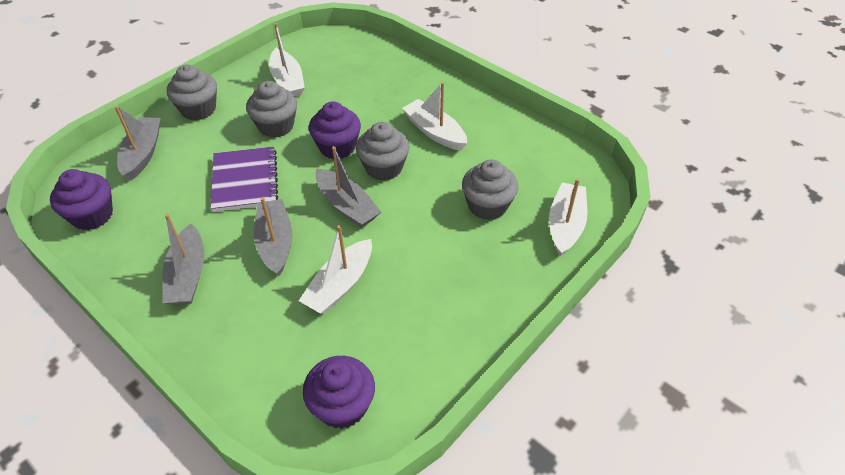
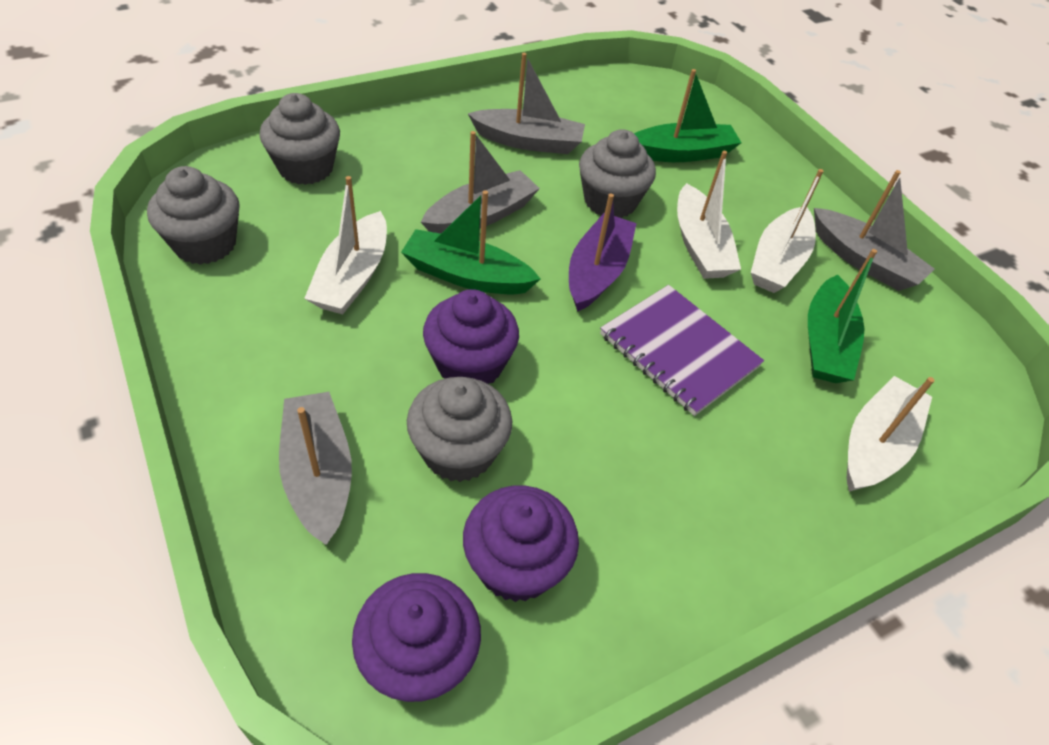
green boat: none = 0 -> [401,190,540,295] [634,69,742,162] [808,249,877,383] = 3
purple boat: none = 0 -> [569,193,637,312] = 1

